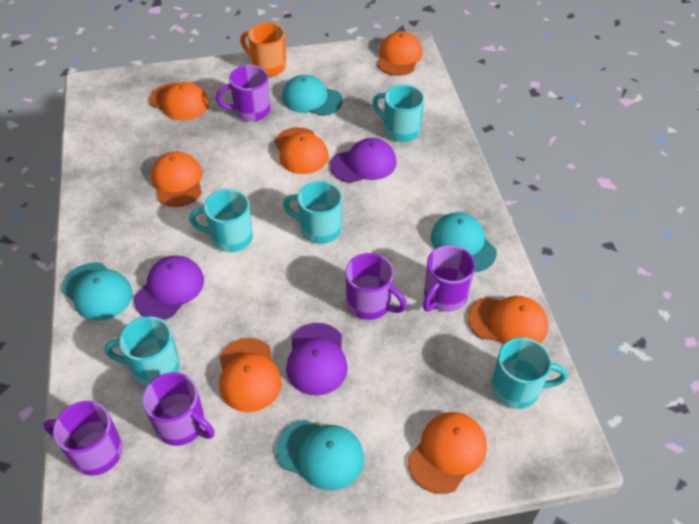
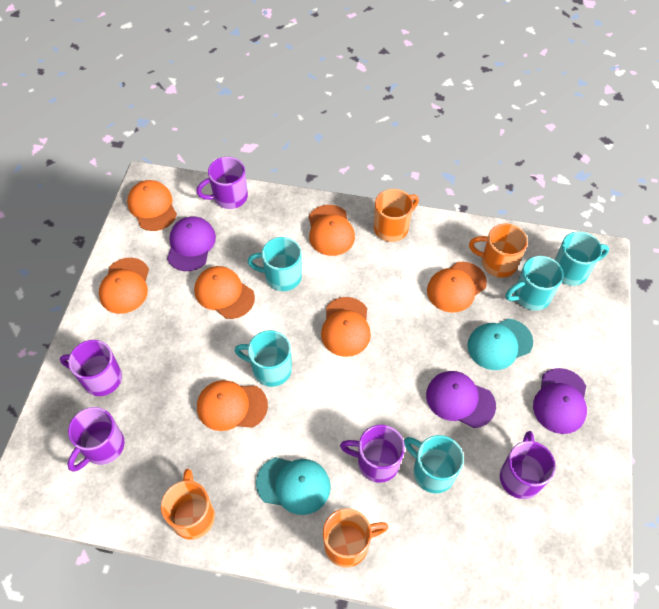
orange mug: [240,23,286,77] = 1 -> [161,469,215,539] [323,508,388,568] [374,189,419,242] [469,223,528,278] = 4
turquoise cap: [62,262,132,321] [276,420,364,490] [282,75,343,116] [431,212,497,272] = 4 -> [256,457,331,515] [467,319,533,370] = 2

